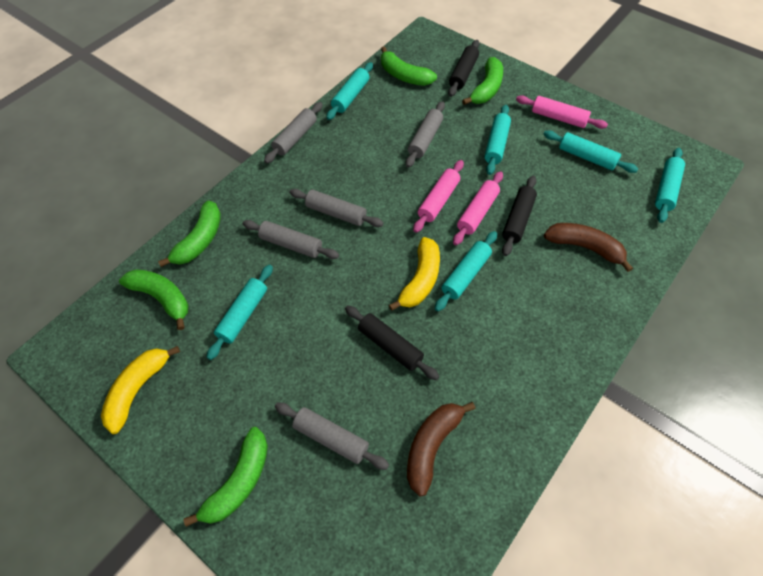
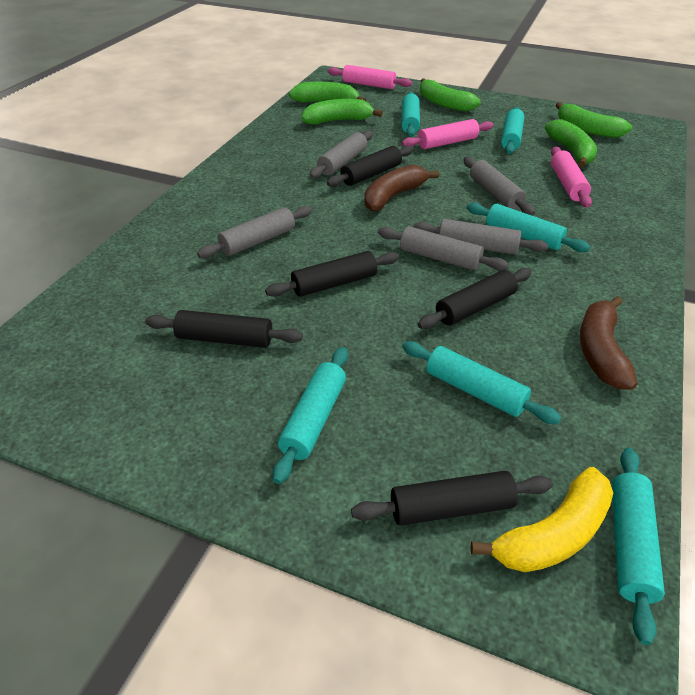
black rolling pin: [345,305,439,380] [448,40,480,97] [502,176,537,256] = 3 -> [145,310,303,348] [265,251,399,297] [327,146,413,187] [351,471,553,526] [418,268,532,329] = 5
yellow banana: [101,346,180,434] [389,237,440,311] = 2 -> [471,467,613,572] = 1

